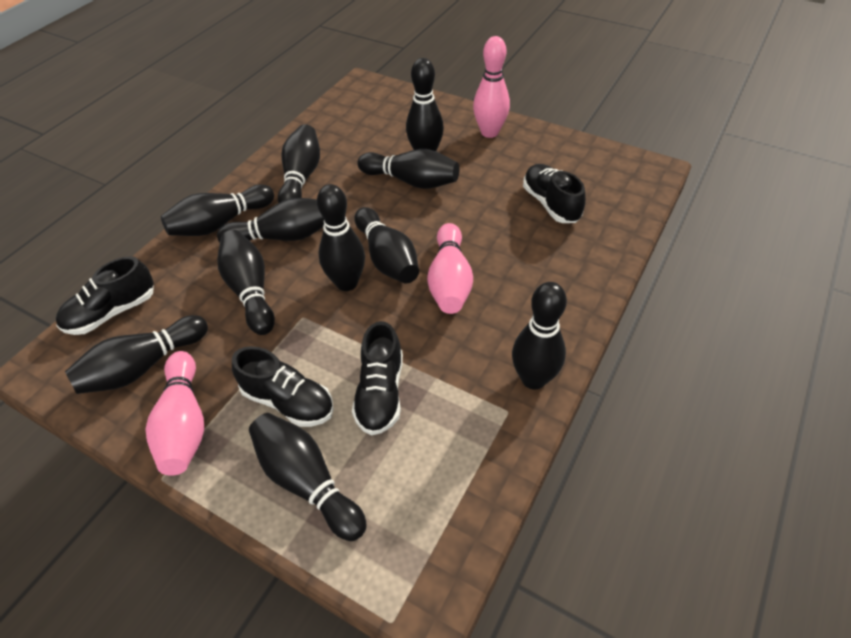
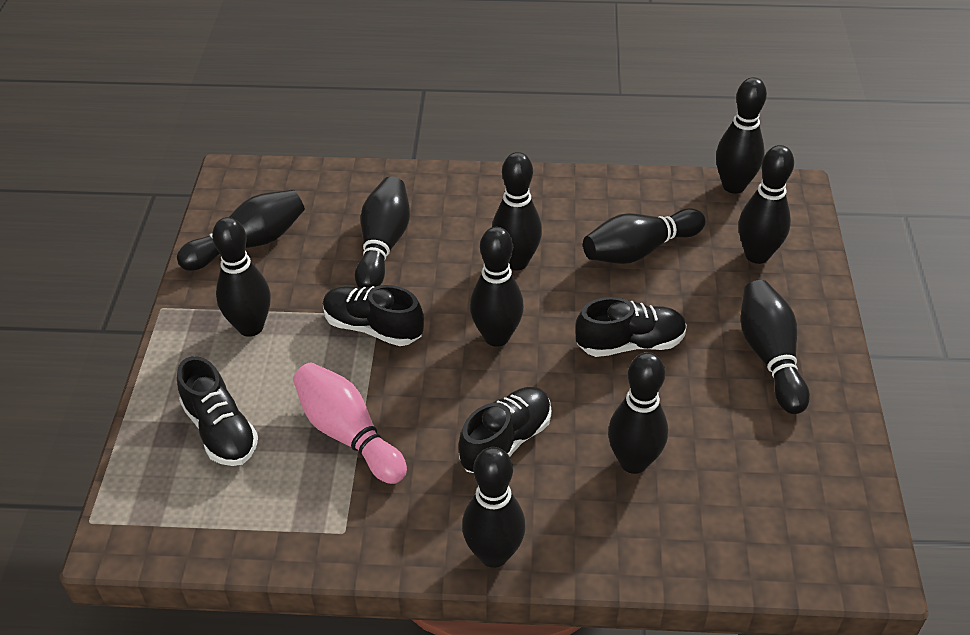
pink bowling pin: [145,351,204,476] [427,223,473,314] [473,36,510,138] = 3 -> [293,363,407,484] = 1

